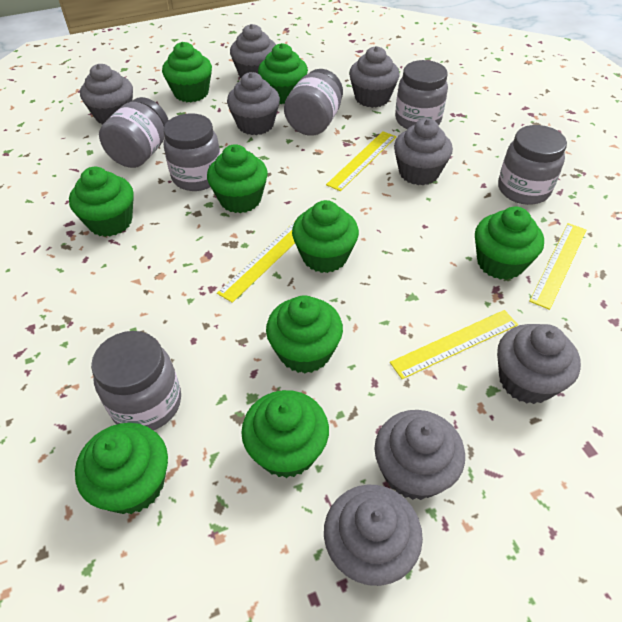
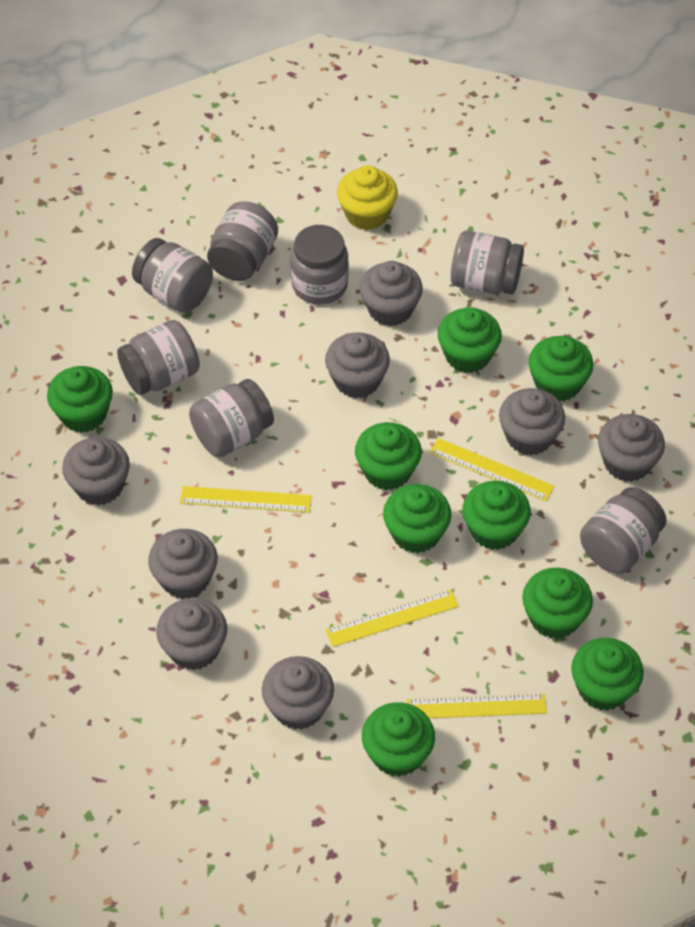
grey jar: [91,331,181,430] [99,97,169,168] [164,113,220,191] [284,69,343,136] [395,60,448,129] [498,125,567,205] = 6 -> [117,320,200,395] [132,238,213,313] [189,379,274,457] [207,202,278,281] [291,225,349,304] [451,231,524,295] [580,487,667,574] = 7
yellow cupcake: none = 0 -> [337,165,398,230] = 1

